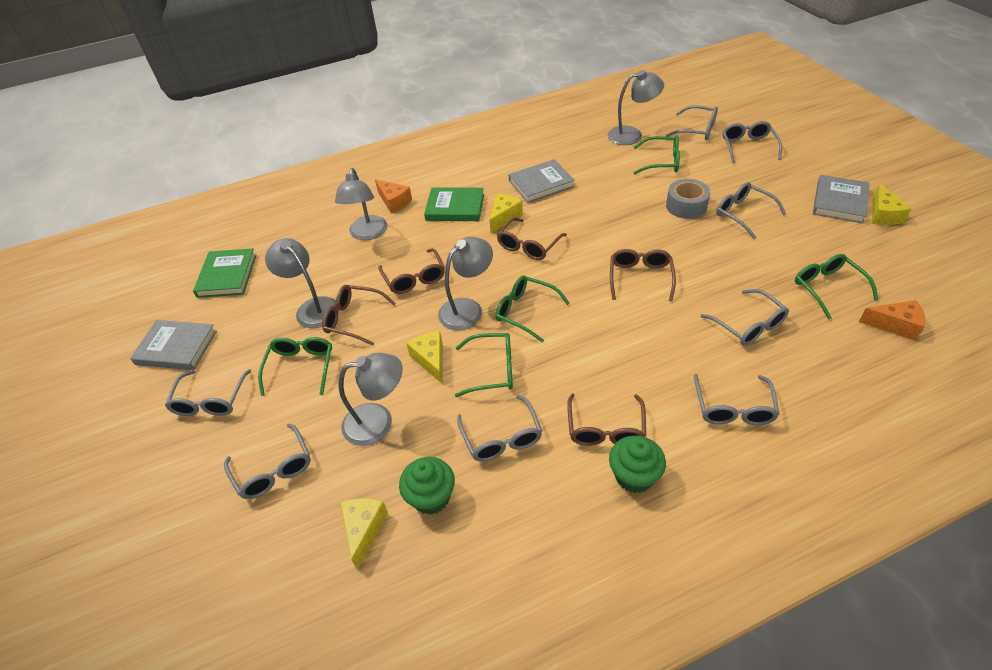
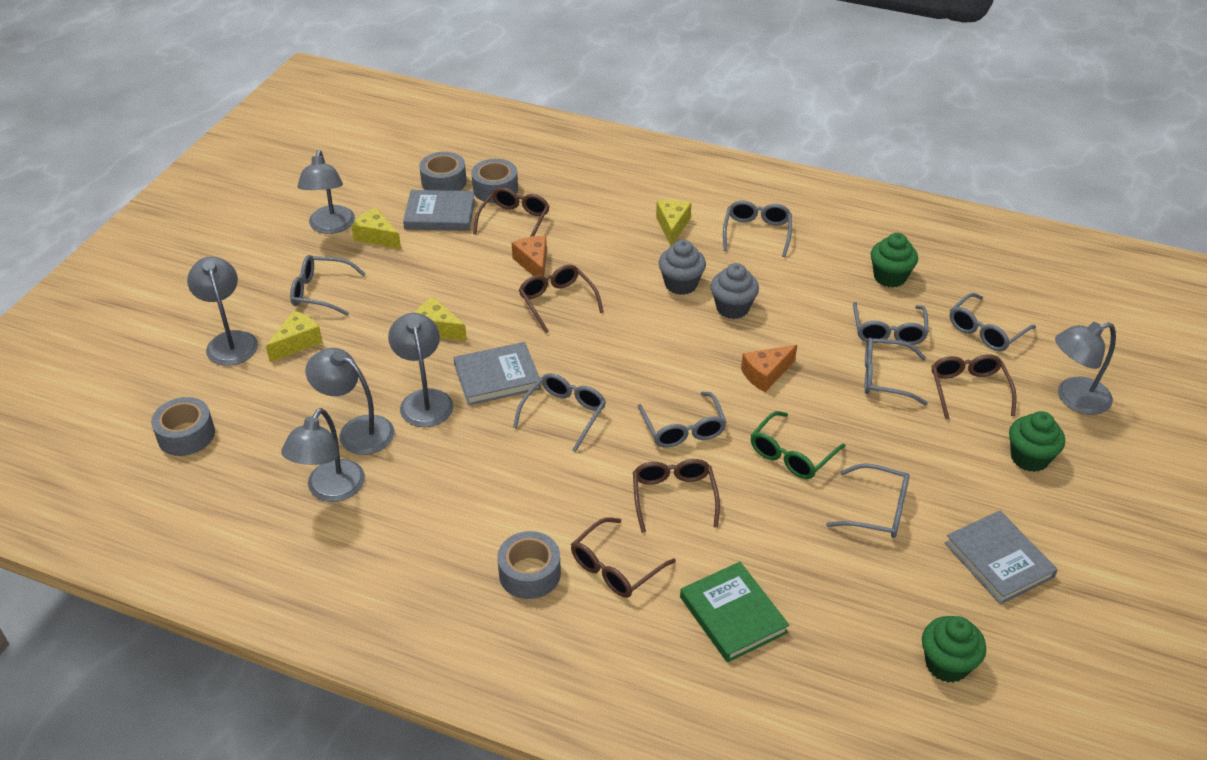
green book: [193,248,257,298] [424,187,484,221] = 2 -> [680,562,789,662] = 1
green cupcake: [399,457,455,515] [609,435,666,493] = 2 -> [870,233,918,288] [922,616,986,683] [1009,411,1065,472] = 3
green glasses: [258,337,332,396] [455,333,513,397] [495,276,570,342] [633,135,680,175] [795,254,878,320] = 5 -> [751,411,846,479] = 1
grey cupcake: none = 0 -> [659,240,706,295] [711,263,759,319] = 2
grey lamp: [265,238,339,328] [335,168,387,240] [339,353,403,446] [438,237,493,330] [607,70,664,145] = 5 -> [187,256,258,366] [281,408,365,502] [297,150,355,234] [305,348,394,455] [388,313,454,427] [1055,322,1116,415] = 6
grey tape: [666,179,711,219] = 1 -> [151,397,215,456] [419,152,467,191] [471,159,518,203] [497,531,561,599] = 4

